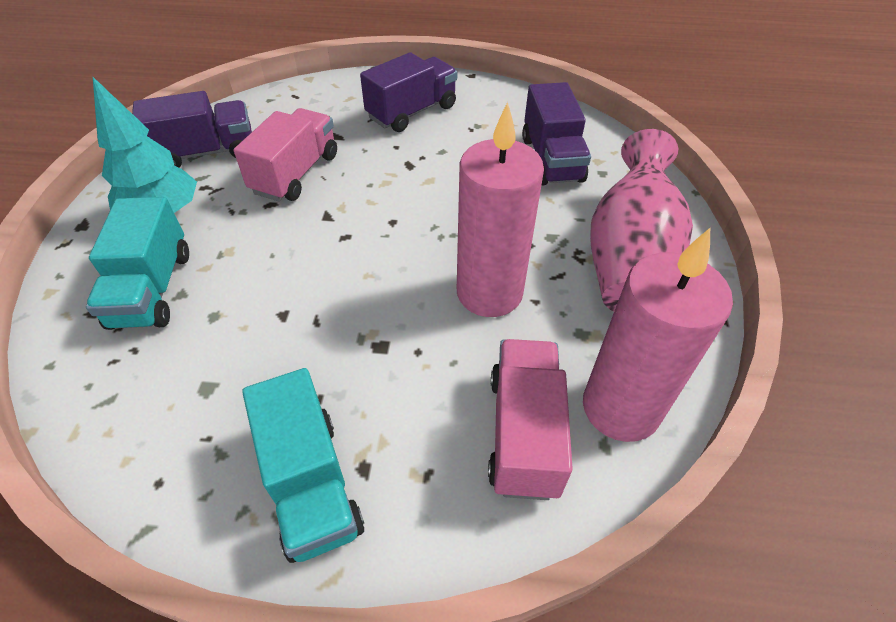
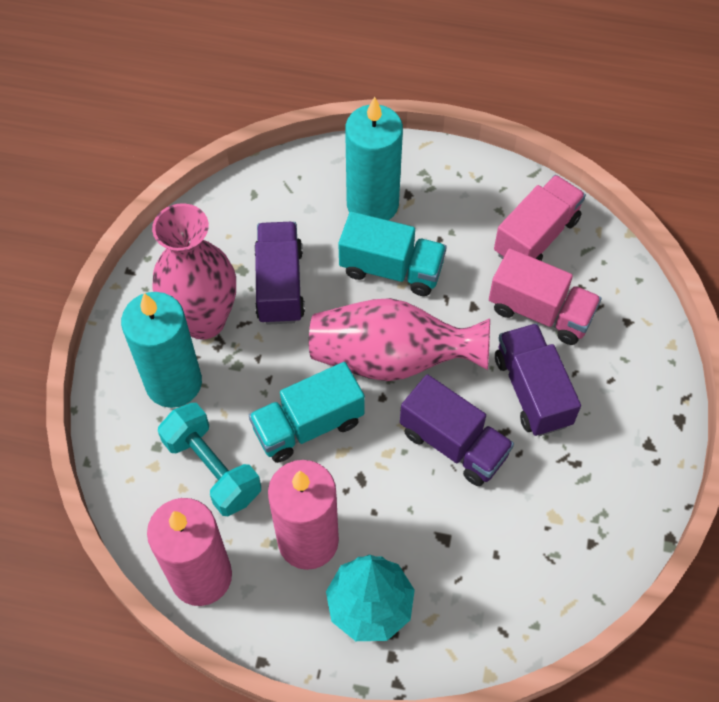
pink vase: [590,129,693,312] = 1 -> [152,203,236,340] [309,298,490,381] = 2
turquoise candle: none = 0 -> [121,292,202,408] [345,97,403,220] = 2
turquoise dumbbell: none = 0 -> [158,403,261,516] = 1

